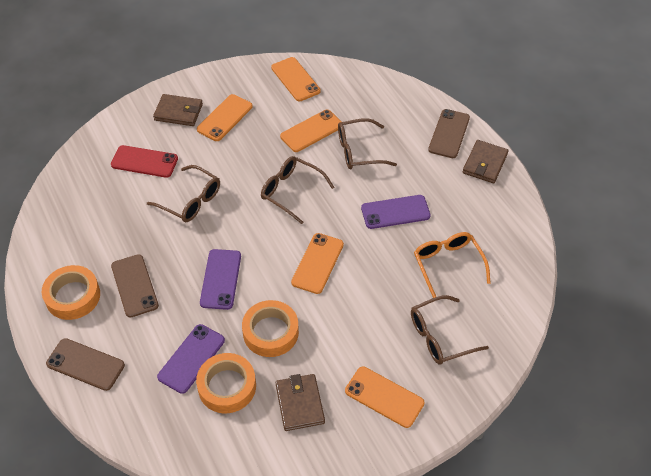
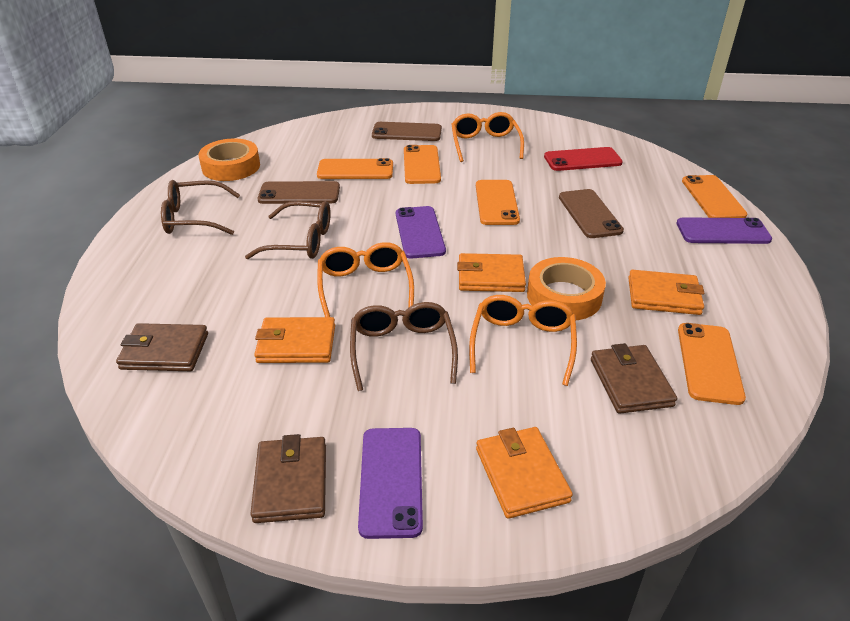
brown glasses: [147,165,220,222] [261,156,334,224] [338,118,397,169] [411,295,489,364] = 4 -> [161,180,240,235] [245,201,331,259] [350,302,458,391] = 3
orange glasses: [414,232,491,298] = 1 -> [317,242,414,317] [451,112,524,162] [469,295,577,386] = 3
orange tape: [42,265,100,320] [196,353,256,413] [242,300,299,357] = 3 -> [198,139,260,181] [527,257,606,320] = 2
orange wallet: none = 0 -> [254,317,335,363] [457,253,526,292] [476,427,573,519] [628,270,704,315] = 4

